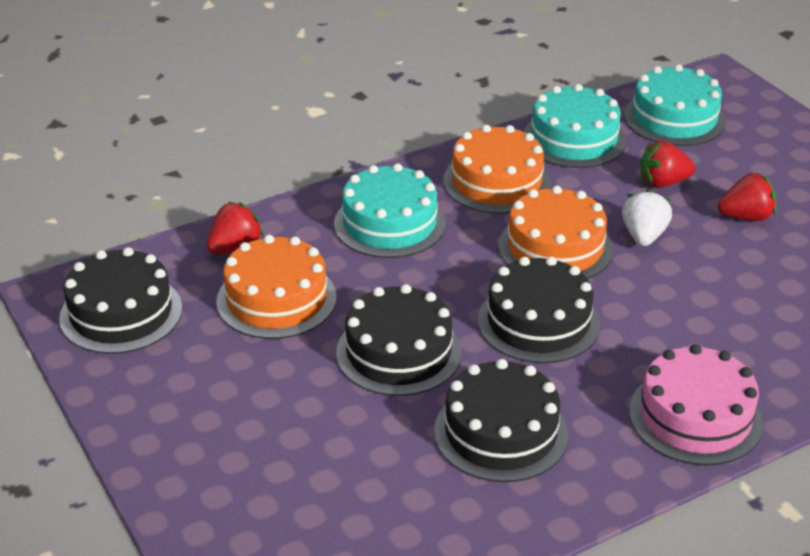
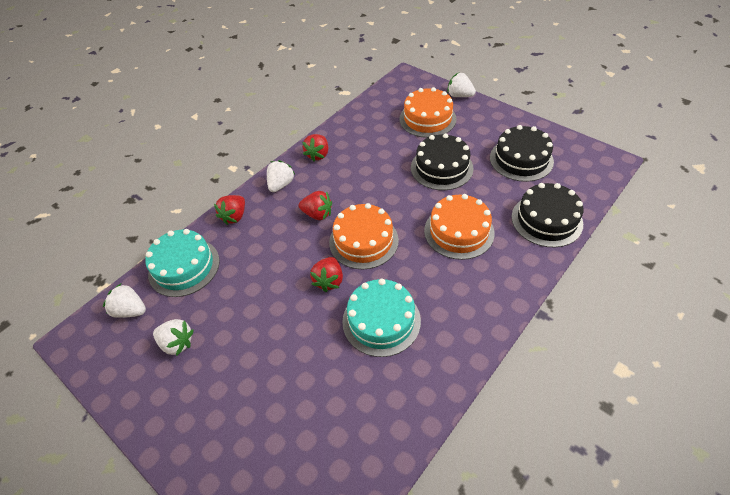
black cake: [59,247,182,354] [336,284,462,396] [434,359,568,482] [478,256,600,363] = 4 -> [411,133,473,190] [490,125,554,182] [512,183,584,247] = 3
pink cake: [629,344,764,465] = 1 -> none = 0
red strawberry: [207,202,264,255] [640,141,695,188] [718,173,776,221] = 3 -> [214,195,245,225] [299,191,332,220] [302,134,328,162] [310,257,343,292] = 4
turquoise cake: [334,163,446,258] [524,84,626,168] [624,64,726,146] = 3 -> [145,229,220,297] [342,279,421,357] = 2
white strawberry: [622,189,672,246] = 1 -> [103,284,146,318] [153,319,194,356] [267,160,295,192] [447,72,476,97] = 4

